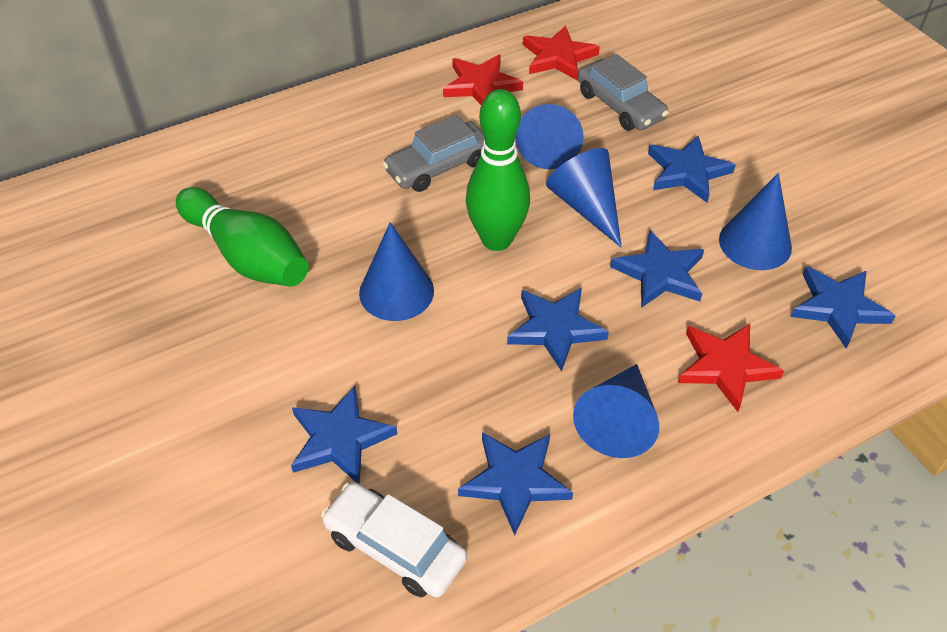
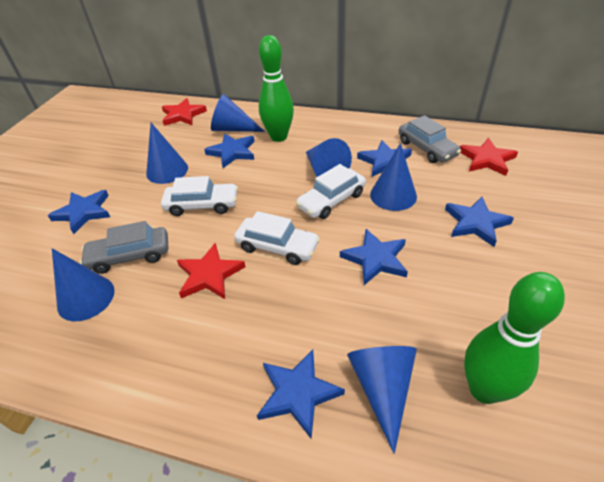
blue cone: [359,222,434,321] [515,104,584,169] [546,148,622,247] [573,364,659,458] [719,173,792,270] = 5 -> [52,248,115,321] [146,123,188,184] [211,94,265,132] [306,138,352,177] [347,346,417,454] [370,143,417,211] = 6
white car: [321,482,467,597] = 1 -> [161,176,238,216] [234,211,320,265] [296,164,366,219] = 3

